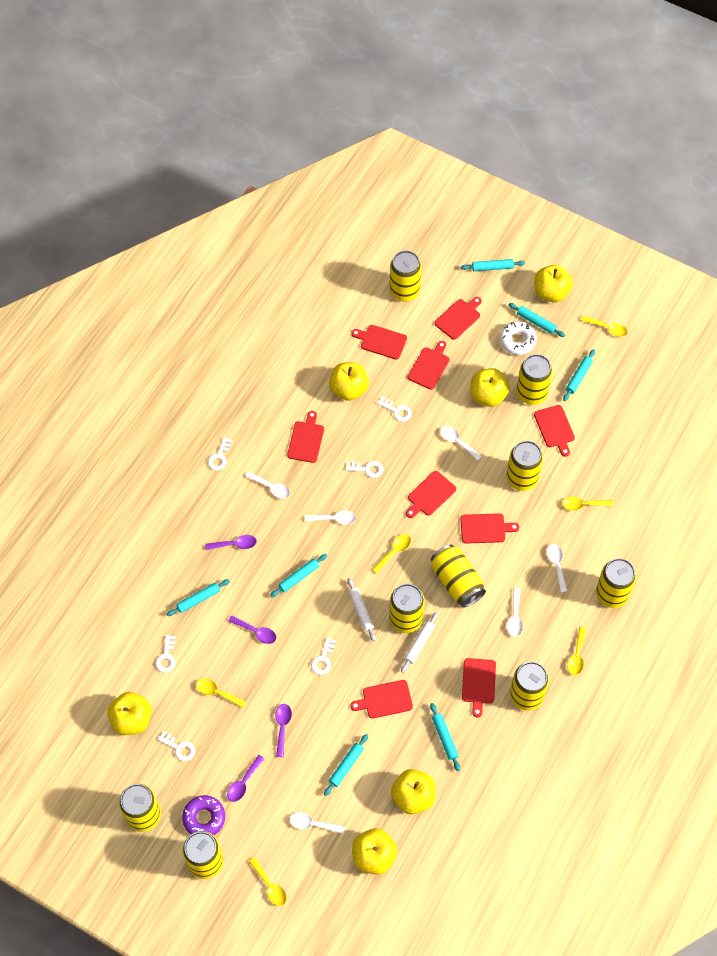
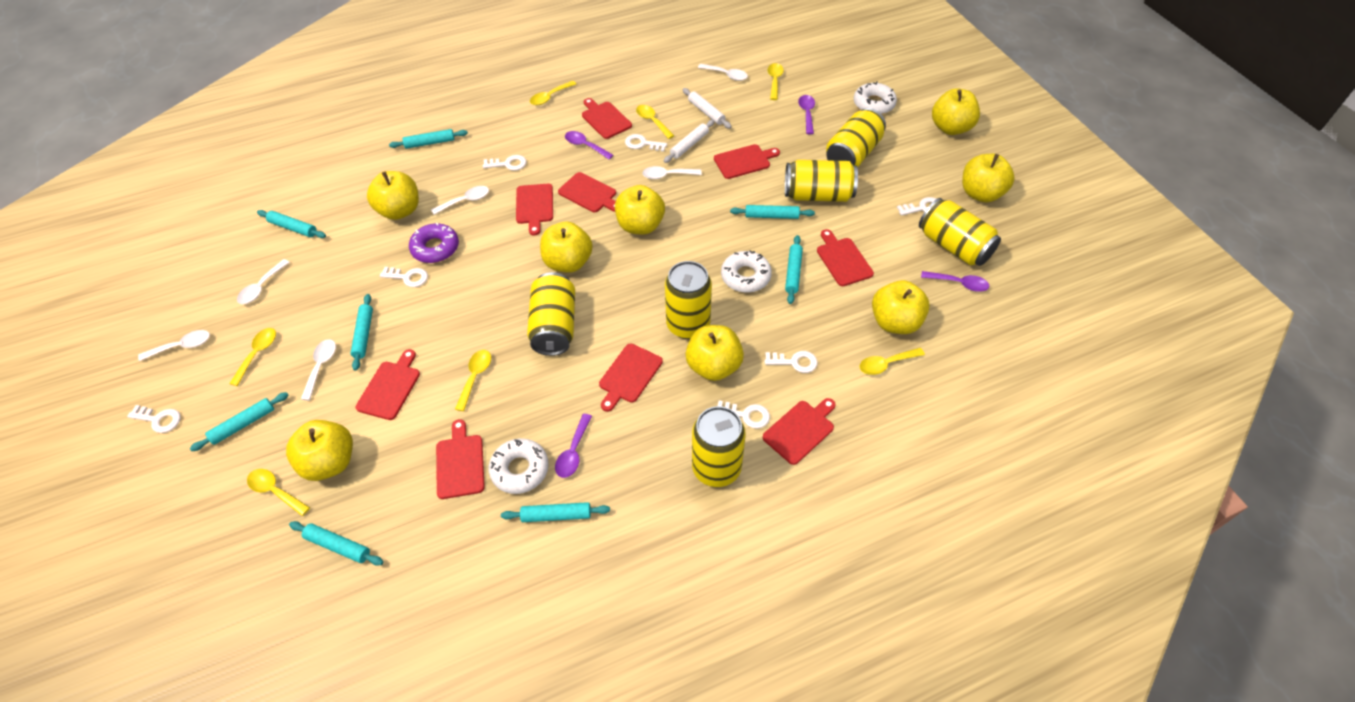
turquoise rolling pin: [167,579,230,616] [270,554,327,597] [324,734,368,796] [430,703,460,771] [461,259,525,271] [509,303,565,337] [563,349,595,401] = 7 -> [190,392,289,451] [257,210,326,238] [289,521,384,566] [351,294,373,371] [389,129,468,149] [501,502,610,522] [730,205,815,219] [785,235,803,304] = 8
white donut: [499,321,537,355] = 1 -> [489,438,549,494] [721,250,772,293] [854,82,897,114] = 3
white key: [155,635,176,673] [158,731,195,761] [208,437,233,470] [311,638,336,675] [346,461,383,478] [377,396,412,422] = 6 -> [127,405,180,433] [380,267,428,287] [483,155,527,171] [625,134,667,152] [718,400,770,429] [765,351,817,373] [897,197,936,216] = 7
yellow apple: [107,692,152,735] [329,362,369,401] [352,828,397,875] [391,769,435,814] [470,368,510,407] [534,265,573,302] = 6 -> [286,420,353,481] [367,171,419,220] [540,222,593,273] [615,185,665,235] [685,325,744,381] [872,280,930,334] [932,88,980,135] [962,154,1015,202] = 8
yellow can: [119,784,161,832] [182,831,223,879] [389,250,422,302] [389,584,425,633] [431,544,486,608] [506,441,543,491] [510,662,549,711] [516,354,553,405] [596,558,636,608] = 9 -> [527,272,575,356] [665,261,712,339] [692,406,746,487] [785,160,858,202] [826,108,886,167] [919,198,1001,266] = 6
yellow spoon: [196,679,246,708] [249,857,287,906] [372,534,411,573] [562,497,613,511] [567,627,586,675] [581,316,628,337] = 6 -> [230,328,276,386] [247,469,310,516] [455,350,491,411] [530,81,576,105] [636,105,674,139] [768,63,784,100] [860,348,925,375] = 7

